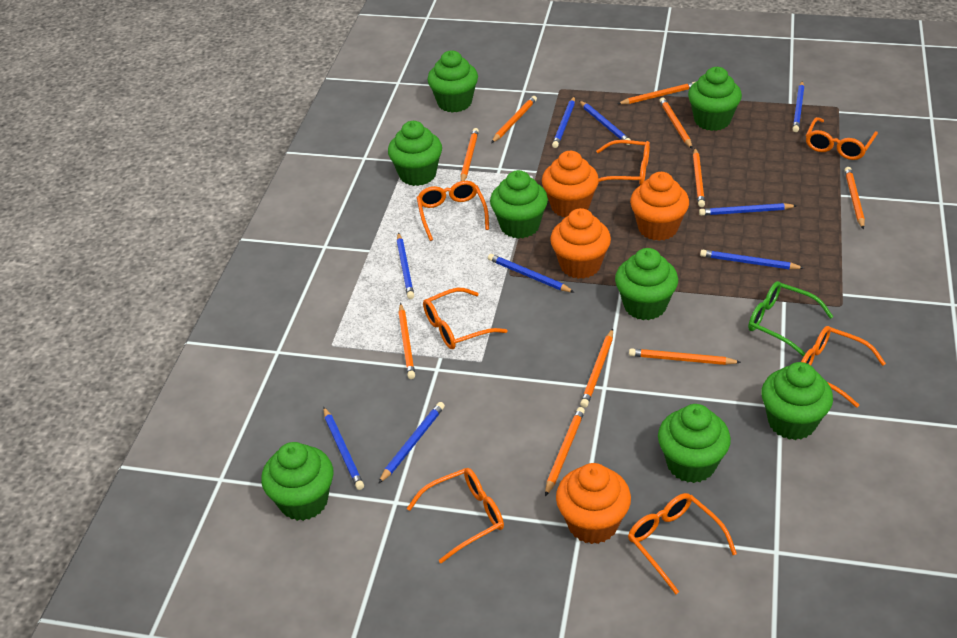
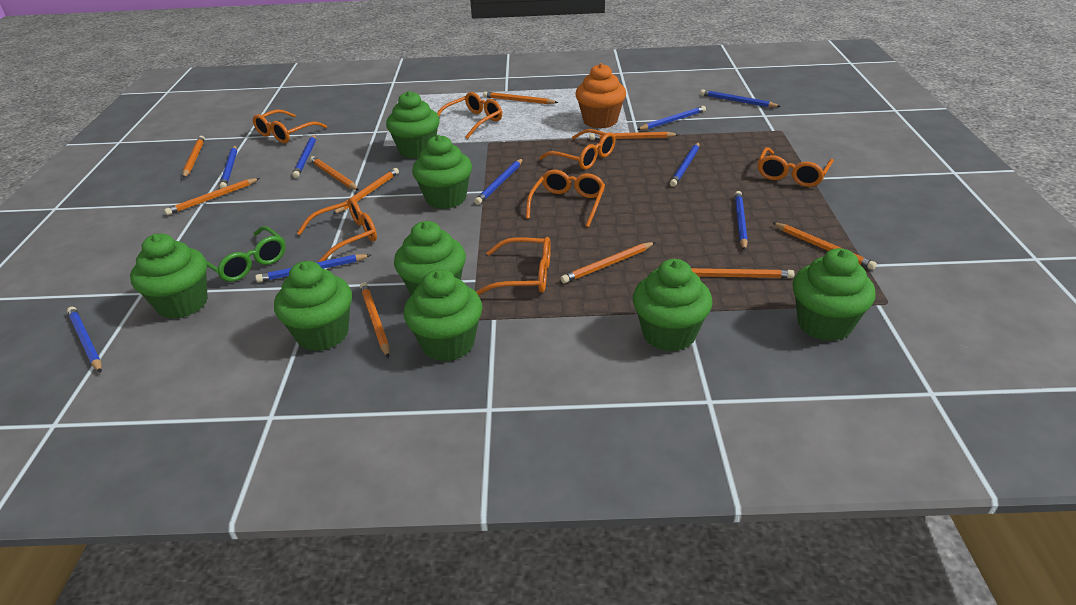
orange cupcake: [542,151,599,217] [550,208,611,279] [556,463,631,544] [630,172,689,241] = 4 -> [576,63,626,128] = 1

